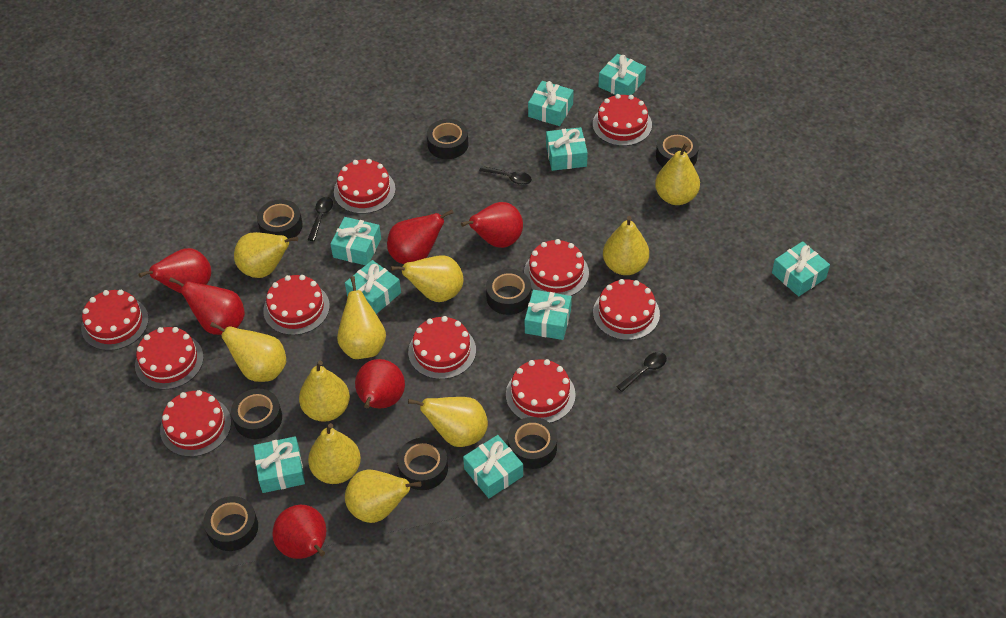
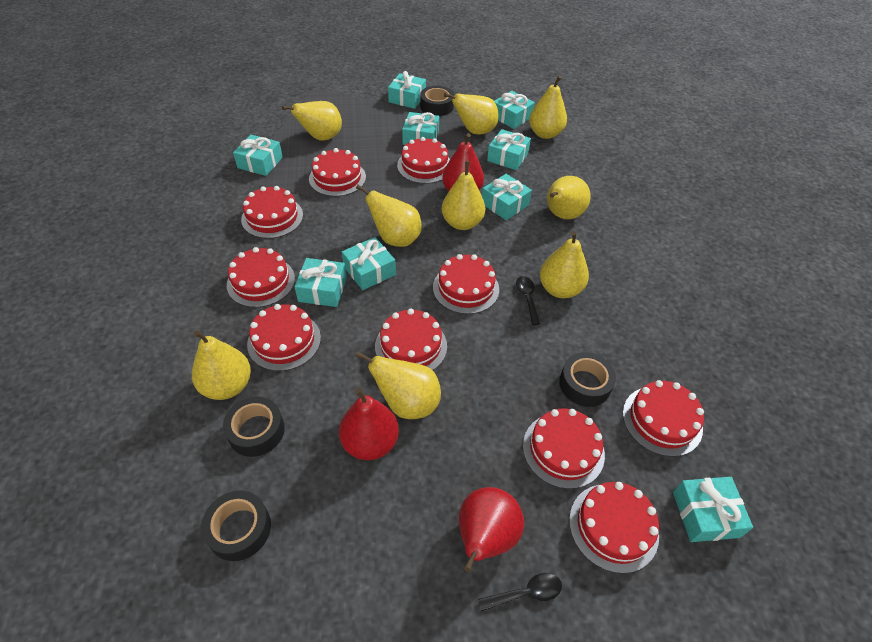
black spoon: [308,197,333,241] [479,166,532,185] [616,352,667,392] = 3 -> [478,573,562,611] [516,276,540,325] = 2
black tape: [204,496,258,551] [231,389,282,439] [257,199,303,239] [397,438,448,490] [427,119,468,159] [486,269,531,315] [508,417,557,469] [656,131,699,167] = 8 -> [201,491,271,561] [223,397,285,457] [420,86,454,116] [559,352,616,407] = 4
red pear: [139,248,211,294] [169,277,245,335] [272,505,326,559] [355,359,405,409] [387,209,453,264] [461,202,523,248] = 6 -> [339,388,399,460] [442,133,484,192] [459,487,524,572] = 3
yellow pear: [210,322,286,382] [234,232,298,278] [299,360,350,422] [308,423,361,484] [337,276,386,359] [345,470,421,523] [391,255,463,302] [408,397,488,447] [603,216,649,275] [655,143,700,205] = 10 -> [192,330,251,400] [282,101,342,141] [355,351,441,419] [356,185,422,247] [442,161,485,230] [444,93,499,135] [529,76,567,139] [540,231,589,298] [547,176,591,219] = 9

